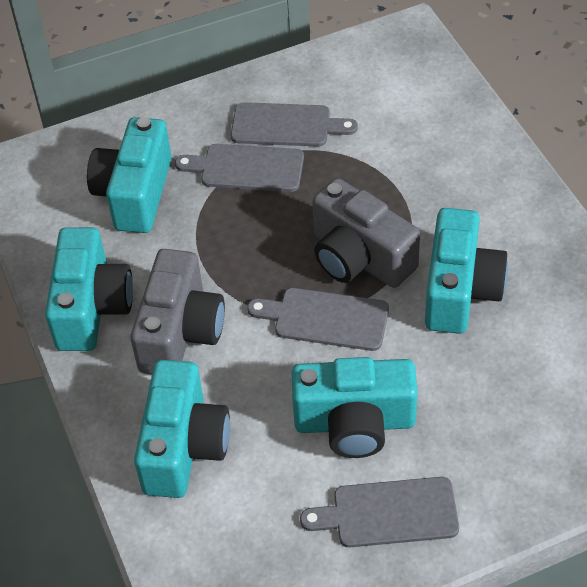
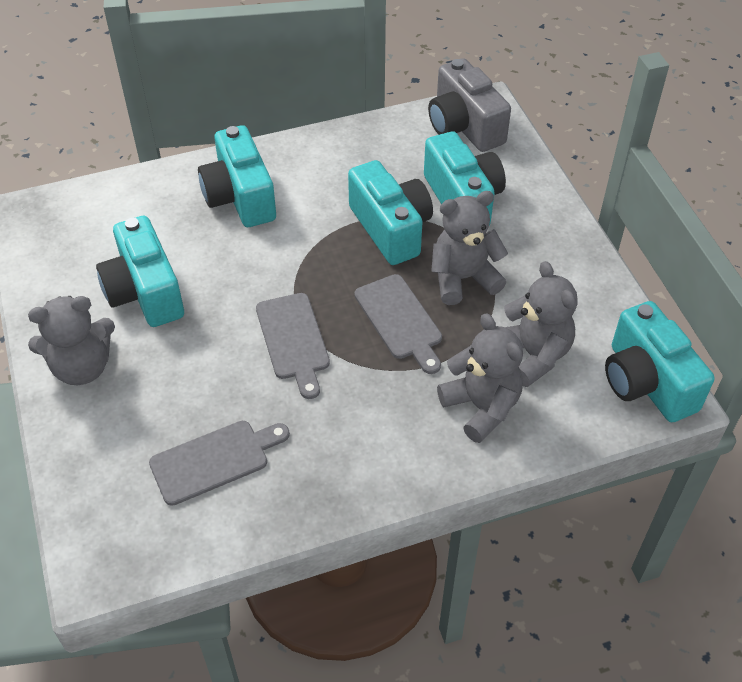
grey camera: [130,249,225,374] [312,178,420,288] = 2 -> [428,58,511,152] = 1
grey cutting board: [175,144,304,192] [231,102,358,147] [247,288,389,351] [300,477,459,547] = 4 -> [149,421,290,506] [256,293,330,399] [354,274,442,374] = 3
grey teddy bear: none = 0 -> [28,296,115,385] [431,191,508,305] [437,313,523,443] [504,261,577,387] = 4

